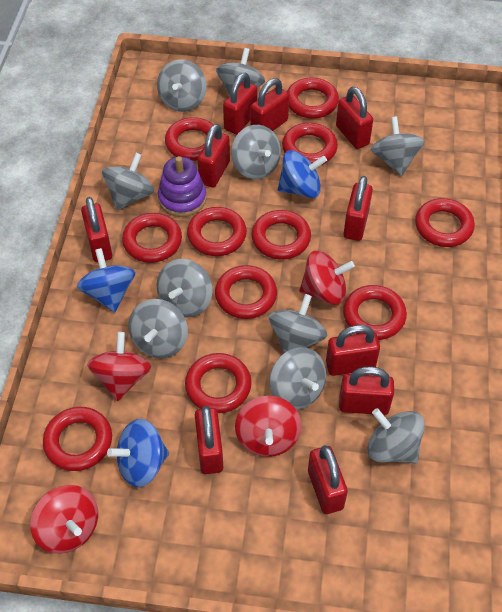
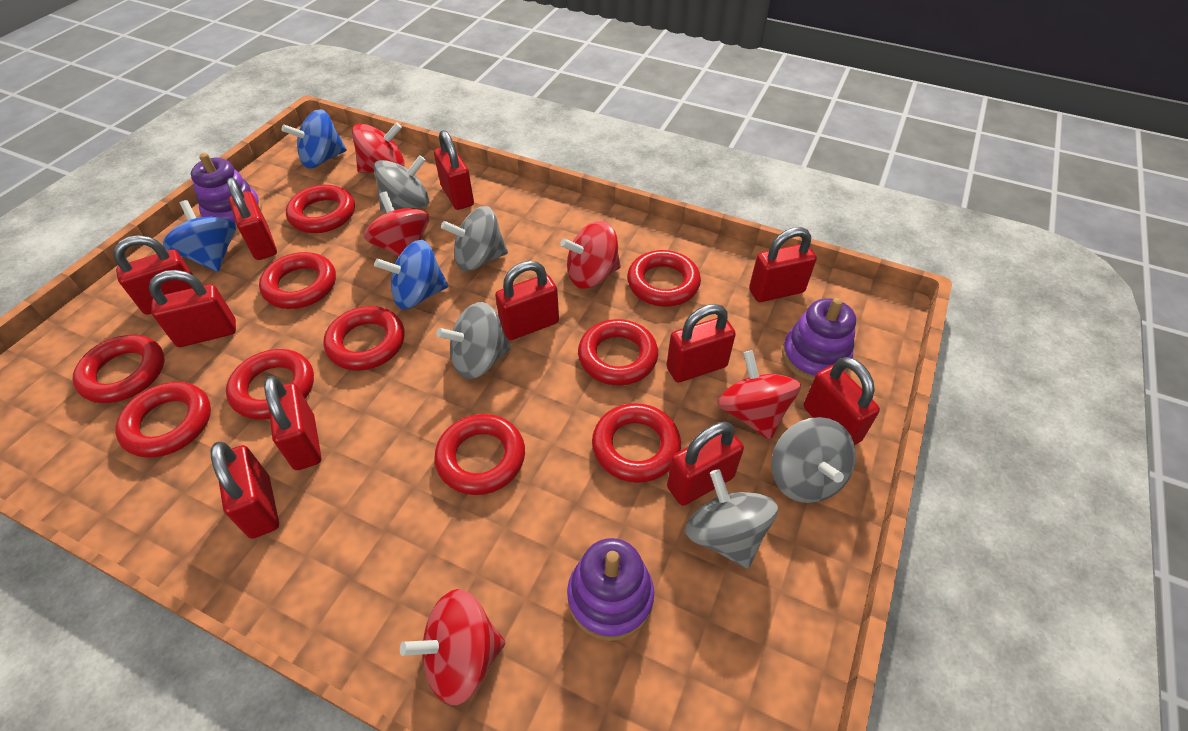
grey spinning top: [102,153,154,210] [128,299,188,358] [157,59,207,112] [157,259,212,318] [216,48,265,96] [231,125,281,179] [269,294,327,353] [269,347,326,410] [367,408,425,464] [371,116,425,176] = 10 -> [374,155,430,212] [436,302,511,379] [441,206,508,271] [685,469,778,569] [772,417,856,503] = 5
purple stacking toy: [158,156,207,217] = 1 -> [191,153,262,229] [567,538,654,641] [782,298,856,382] = 3
red padlock: [81,197,112,262] [195,406,223,474] [198,124,230,188] [223,73,257,134] [250,78,289,131] [308,445,348,514] [326,325,380,376] [336,87,373,149] [339,367,394,415] [344,176,373,241] = 10 -> [113,235,193,315] [149,270,236,347] [211,442,279,539] [227,178,277,260] [264,376,321,470] [434,130,474,210] [495,261,559,340] [667,304,736,382] [667,422,744,506] [749,227,817,302] [804,357,880,445] = 11
red ring: [43,407,112,471] [122,213,182,263] [165,117,214,161] [185,353,252,413] [187,207,247,256] [215,265,277,319] [252,210,311,260] [282,123,338,164] [287,78,339,119] [343,285,407,340] [415,198,475,247] = 11 -> [72,335,165,403] [115,382,211,458] [226,349,314,420] [259,252,336,309] [286,185,355,233] [323,306,405,370] [434,414,525,495] [578,319,658,385] [592,403,681,483] [627,250,701,306] = 10
red spinning top: [30,485,98,554] [87,332,151,401] [235,396,301,457] [299,250,355,305] = 4 -> [352,122,405,173] [364,191,429,257] [400,589,505,705] [560,221,621,288] [717,350,801,440] = 5

